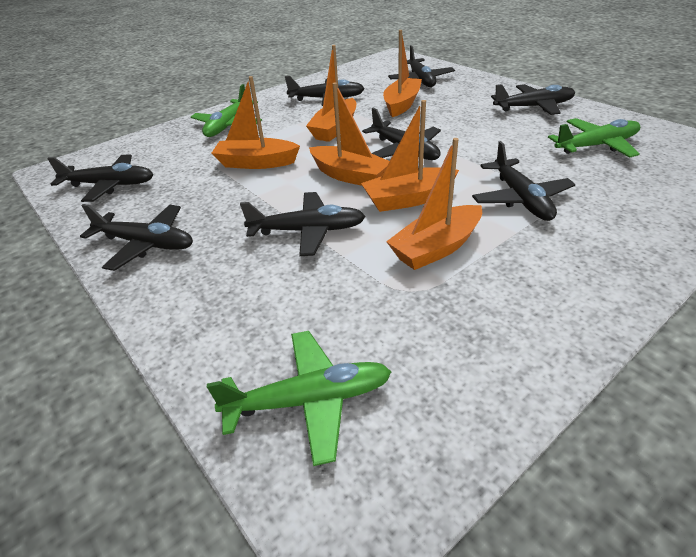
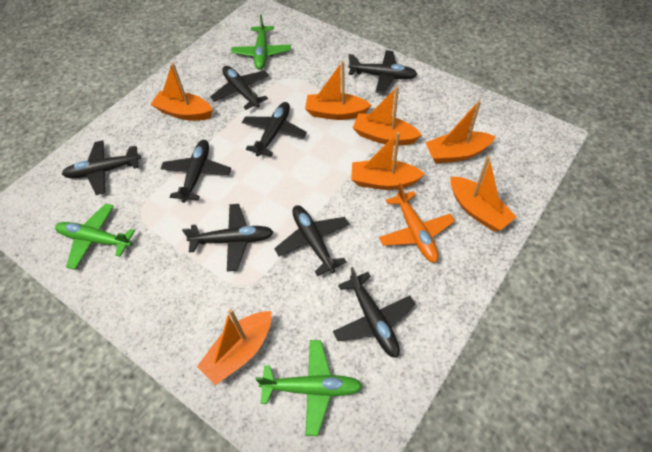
orange boat: [212,76,300,169] [306,45,356,142] [309,82,390,186] [361,100,459,212] [383,30,422,117] [386,138,482,270] = 6 -> [150,63,213,121] [197,309,271,385] [305,61,371,120] [351,132,425,190] [353,86,422,146] [425,100,496,164] [450,156,516,231] = 7
orange plane: none = 0 -> [379,183,455,263] = 1

